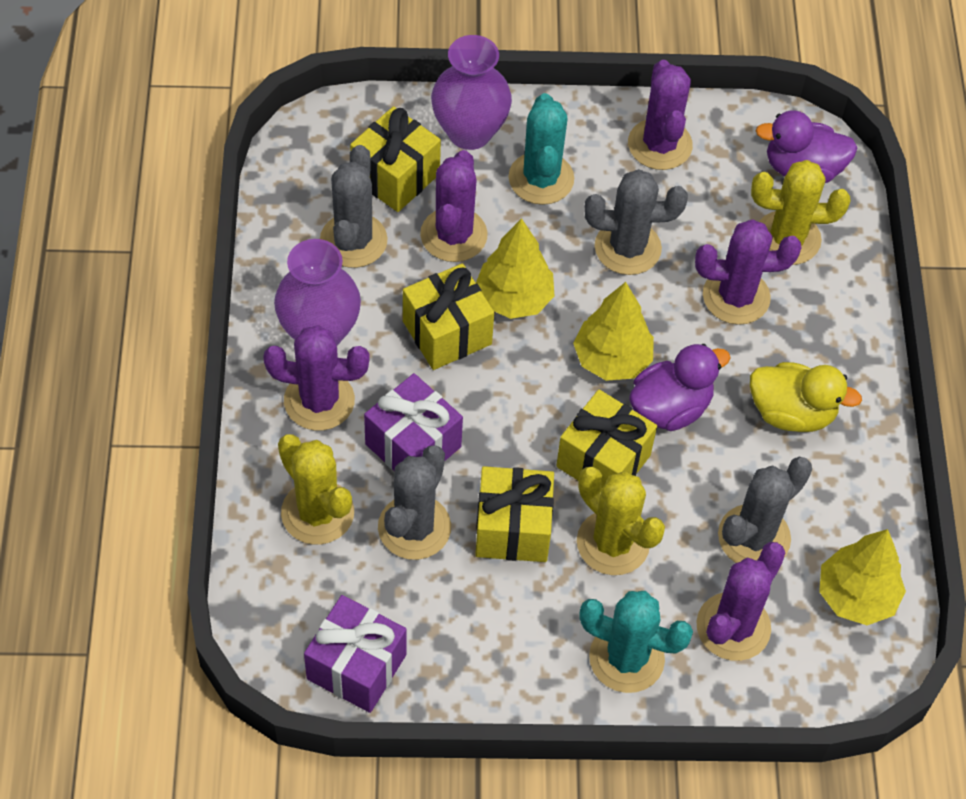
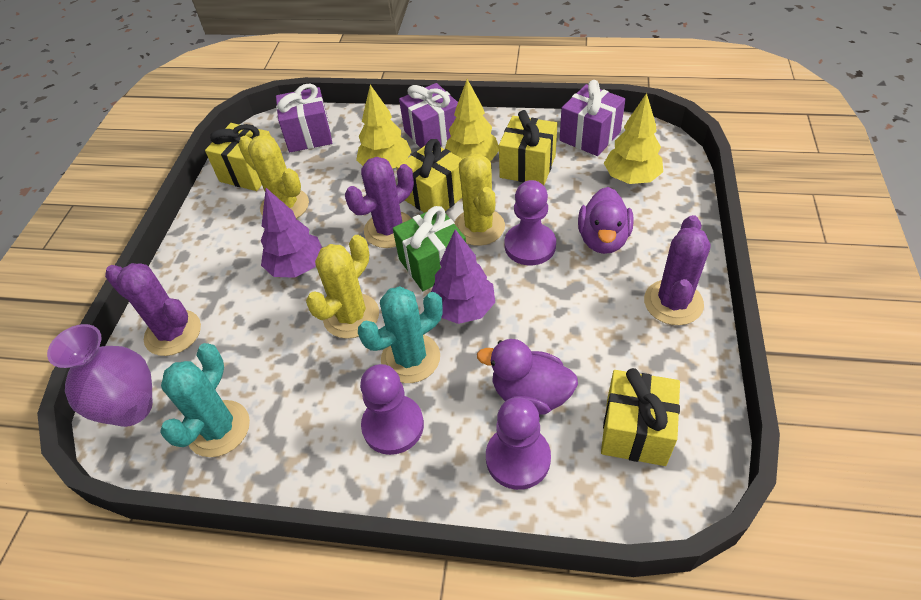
green gift: none = 0 -> [393,206,466,291] = 1
grey cactus: [320,145,388,268] [378,445,451,560] [584,169,688,275] [718,457,812,563] = 4 -> none = 0
purple cactus: [263,325,370,430] [420,150,488,262] [628,60,693,170] [695,219,801,325] [697,542,785,661] = 5 -> [105,263,201,356] [345,157,414,248] [644,215,711,325] = 3
purple gift: [304,595,407,713] [364,373,463,471] = 2 -> [276,83,332,152] [399,83,458,148] [560,80,626,156] = 3
purple pawn: none = 0 -> [360,364,424,455] [486,397,551,490] [505,180,556,265] = 3
purple tree: none = 0 -> [261,188,322,278] [431,229,495,324] = 2
purple vase: [274,239,361,346] [431,35,512,150] = 2 -> [47,324,153,427] = 1
yellow duck: [750,362,862,432] = 1 -> none = 0

